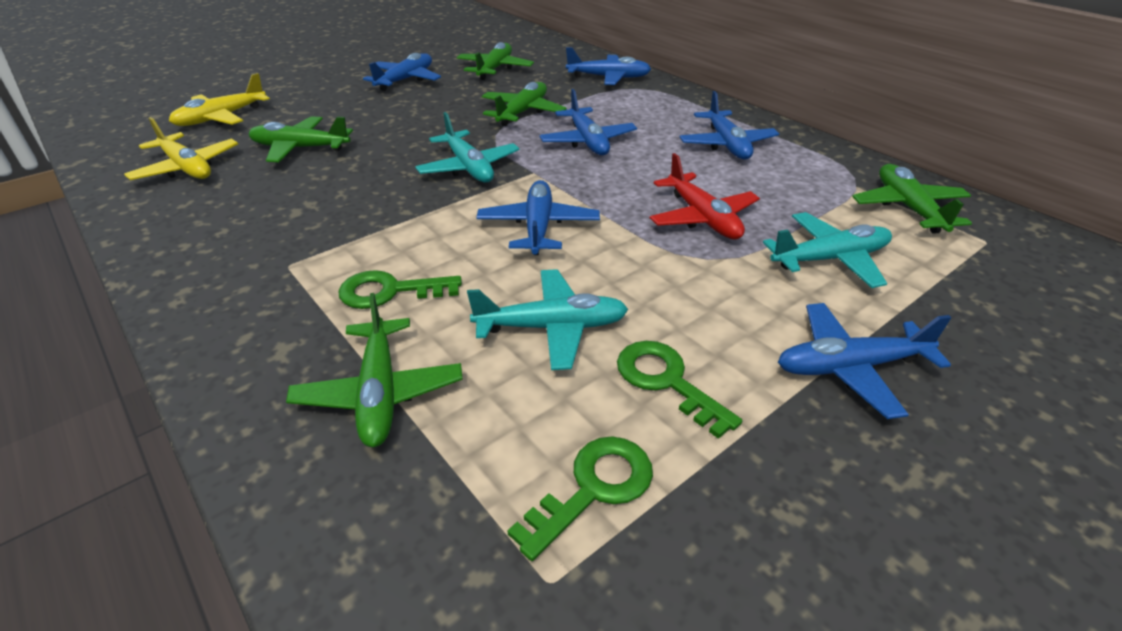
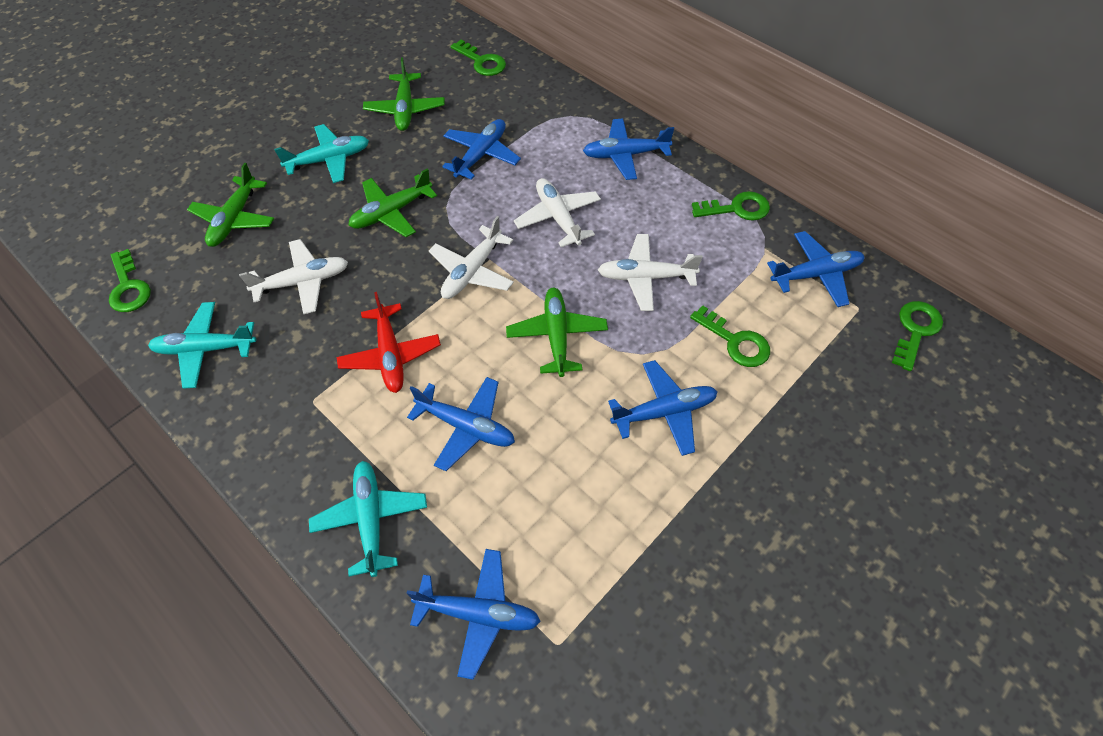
green key: [339,270,462,309] [507,436,653,561] [617,341,742,439] = 3 -> [109,249,151,312] [451,40,506,76] [690,305,770,367] [692,191,770,221] [892,301,943,371] = 5
green plane: [249,116,353,162] [286,293,463,447] [457,42,534,80] [482,82,567,126] [852,164,972,234] = 5 -> [187,163,274,247] [348,168,437,237] [363,58,445,131] [506,288,608,377] = 4
white plane: none = 0 -> [239,239,348,314] [429,216,514,299] [514,178,601,247] [598,234,703,311] = 4
yellow plane: [124,117,238,180] [169,73,270,126] = 2 -> none = 0

